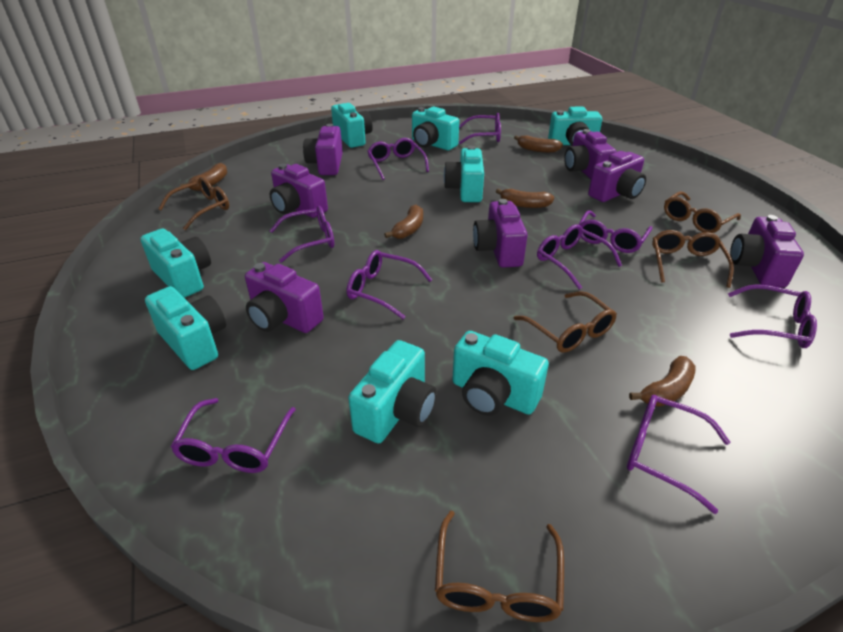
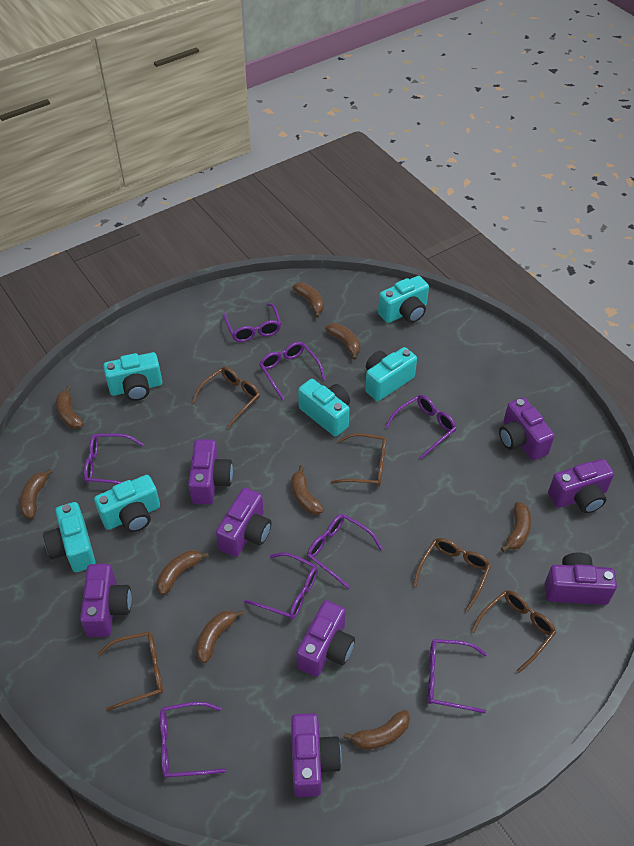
brown banana: [180,163,228,191] [384,205,423,239] [496,188,554,208] [514,135,563,153] [629,356,696,407] = 5 -> [20,468,53,519] [56,386,84,429] [157,550,209,595] [196,610,243,663] [292,283,324,318] [292,465,324,515] [325,323,360,360] [344,710,410,750] [501,502,531,552] = 9
purple camera: [245,262,324,333] [270,164,328,218] [303,124,343,175] [473,199,528,268] [564,129,616,179] [588,151,646,202] [730,215,804,288] = 7 -> [80,564,132,637] [188,439,233,504] [216,488,271,557] [291,713,342,797] [296,600,355,677] [499,397,555,460] [545,552,617,605] [548,459,614,513] = 8
purple glasses: [171,398,296,473] [269,206,334,263] [347,250,432,319] [367,138,429,180] [459,113,501,144] [537,224,622,290] [578,210,653,253] [627,395,730,514] [728,284,817,348] = 9 -> [84,433,143,484] [160,702,226,778] [223,303,281,342] [244,552,318,620] [259,342,326,400] [307,514,383,589] [385,395,456,459] [428,639,487,714] = 8
turquoise camera: [140,229,211,298] [145,286,226,370] [331,103,373,148] [348,340,437,443] [412,107,459,150] [444,146,484,202] [452,331,549,416] [548,107,602,146] = 8 -> [43,502,96,572] [94,475,160,532] [103,352,162,401] [298,379,350,436] [365,347,417,401] [378,276,429,323] = 6

